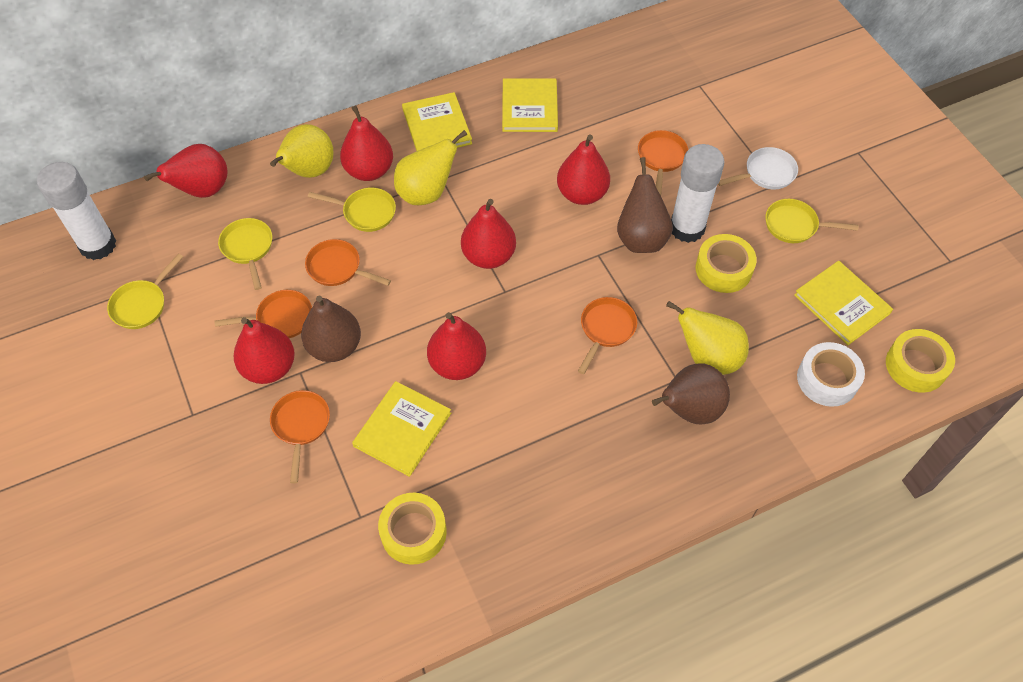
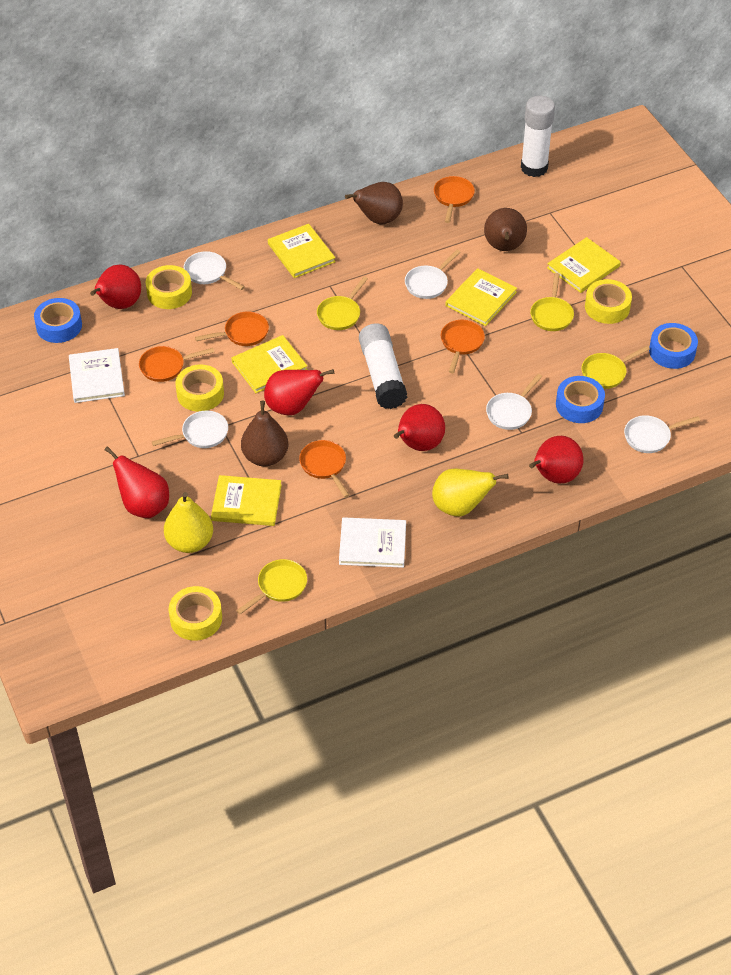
blue tape: none = 0 -> [34,298,82,343] [556,376,605,423] [649,323,698,369] = 3
red pear: [144,144,228,198] [234,317,295,384] [340,105,393,181] [427,312,486,380] [461,199,516,269] [557,135,610,205] = 6 -> [90,265,141,309] [105,446,169,518] [264,369,334,415] [394,404,445,451] [529,436,583,484] = 5
white book: none = 0 -> [69,348,125,403] [339,517,406,568] = 2
white pan: [718,147,798,189] = 1 -> [152,411,228,448] [184,251,245,290] [405,250,461,299] [486,374,542,430] [624,415,700,453] = 5
white tape: [797,342,865,407] = 1 -> none = 0
yellow book: [352,381,451,477] [402,92,472,151] [502,78,558,132] [794,261,893,345] = 4 -> [211,475,282,526] [232,335,308,393] [268,224,335,278] [446,268,517,326] [547,237,621,293] = 5
yellow pear: [270,124,334,178] [394,130,467,205] [666,301,749,375] = 3 -> [164,492,213,553] [432,469,508,516] = 2
yellow tape: [378,493,447,565] [696,234,757,293] [886,329,955,393] = 3 -> [146,265,192,309] [169,586,222,641] [176,364,224,412] [585,279,632,324] = 4

